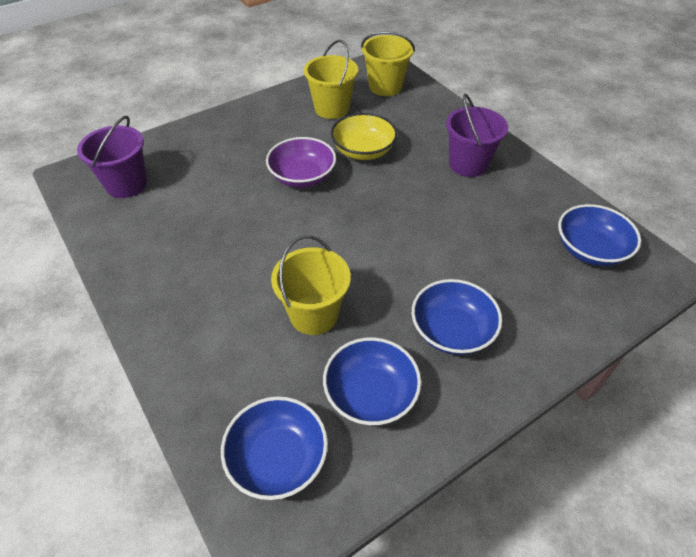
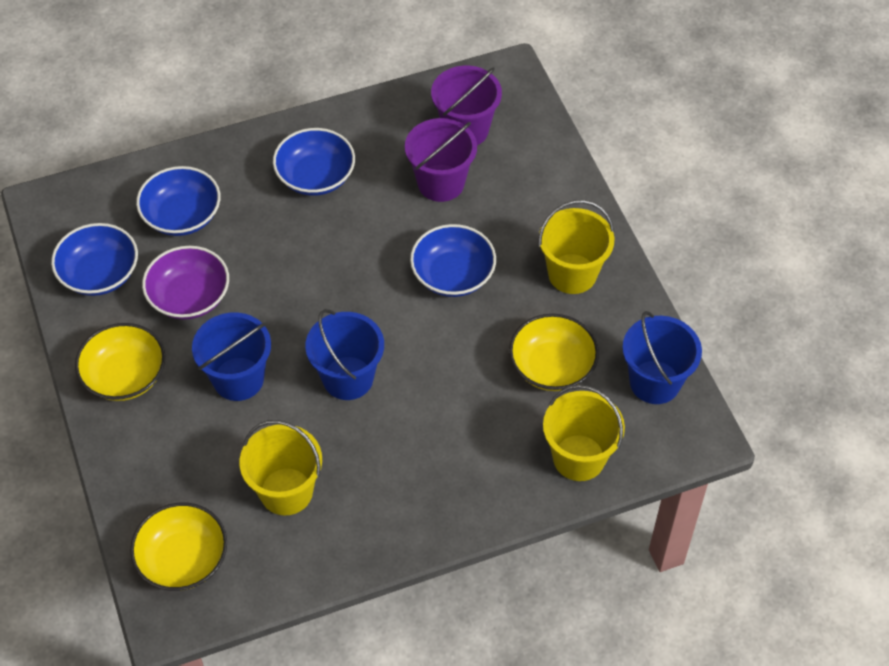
blue bucket: none = 0 -> [192,312,271,401] [305,309,384,400] [622,311,702,404] = 3
yellow bowl: [331,113,398,160] = 1 -> [75,323,165,401] [130,503,227,591] [509,314,599,391] = 3

